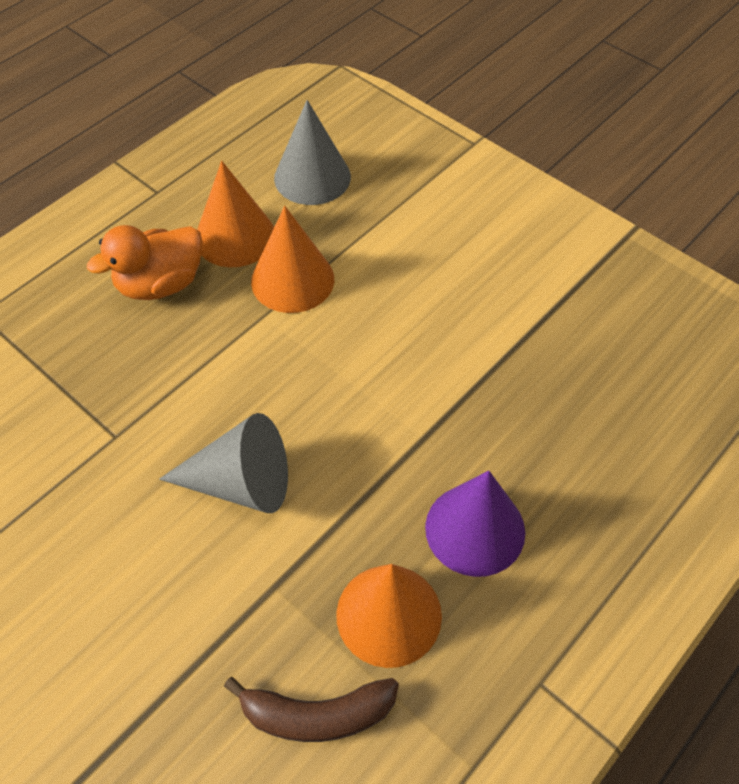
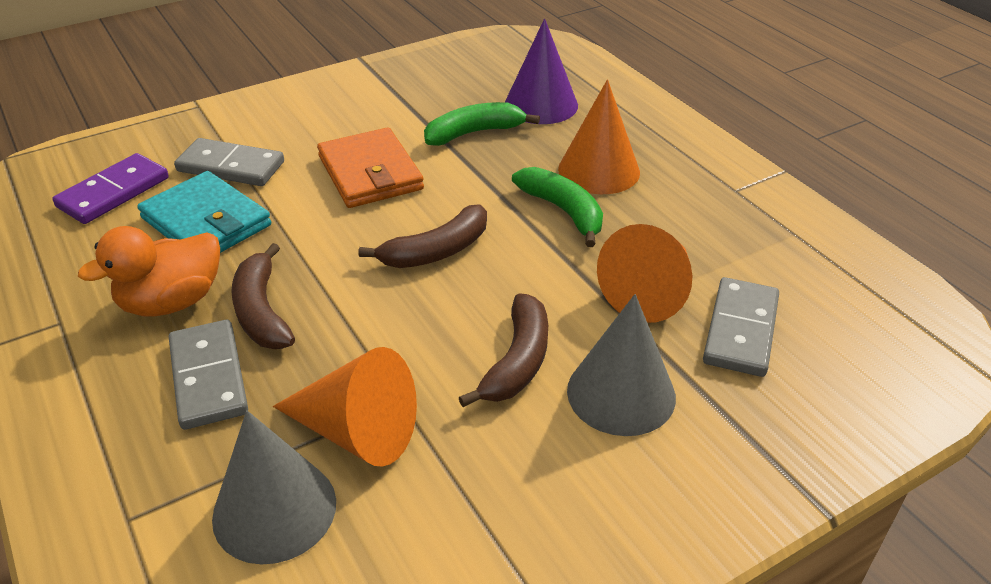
brown banana: [224,677,399,742] = 1 -> [231,243,295,349] [358,204,487,268] [459,293,548,407] = 3
green banana: none = 0 -> [424,102,540,146] [512,167,603,247] = 2
grey domino: none = 0 -> [169,320,248,430] [174,138,284,186] [703,277,779,377] = 3
orange wallet: none = 0 -> [317,127,424,208] = 1
purple domino: none = 0 -> [52,153,169,224] = 1
turquoise wallet: none = 0 -> [137,171,271,253] = 1

